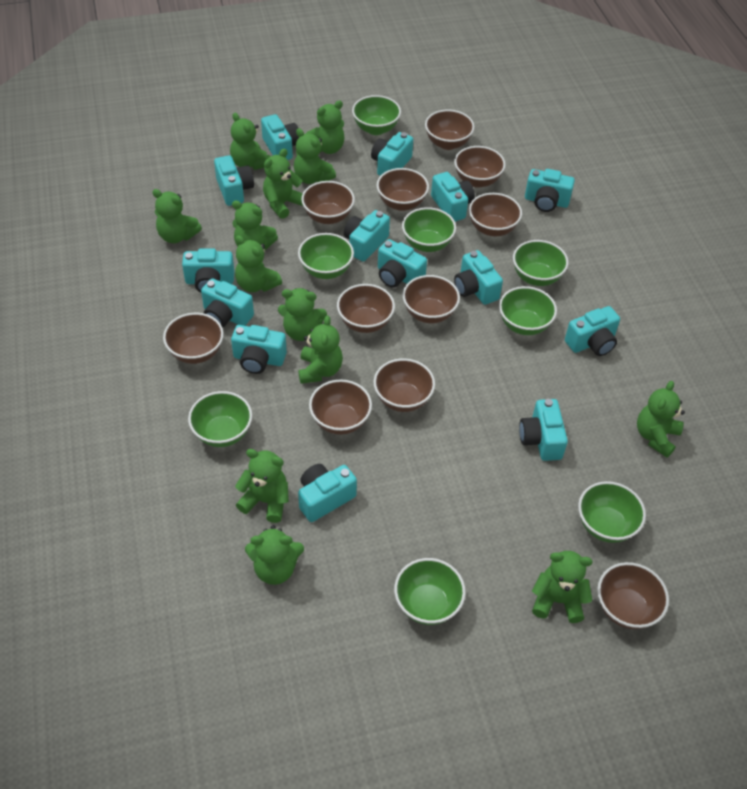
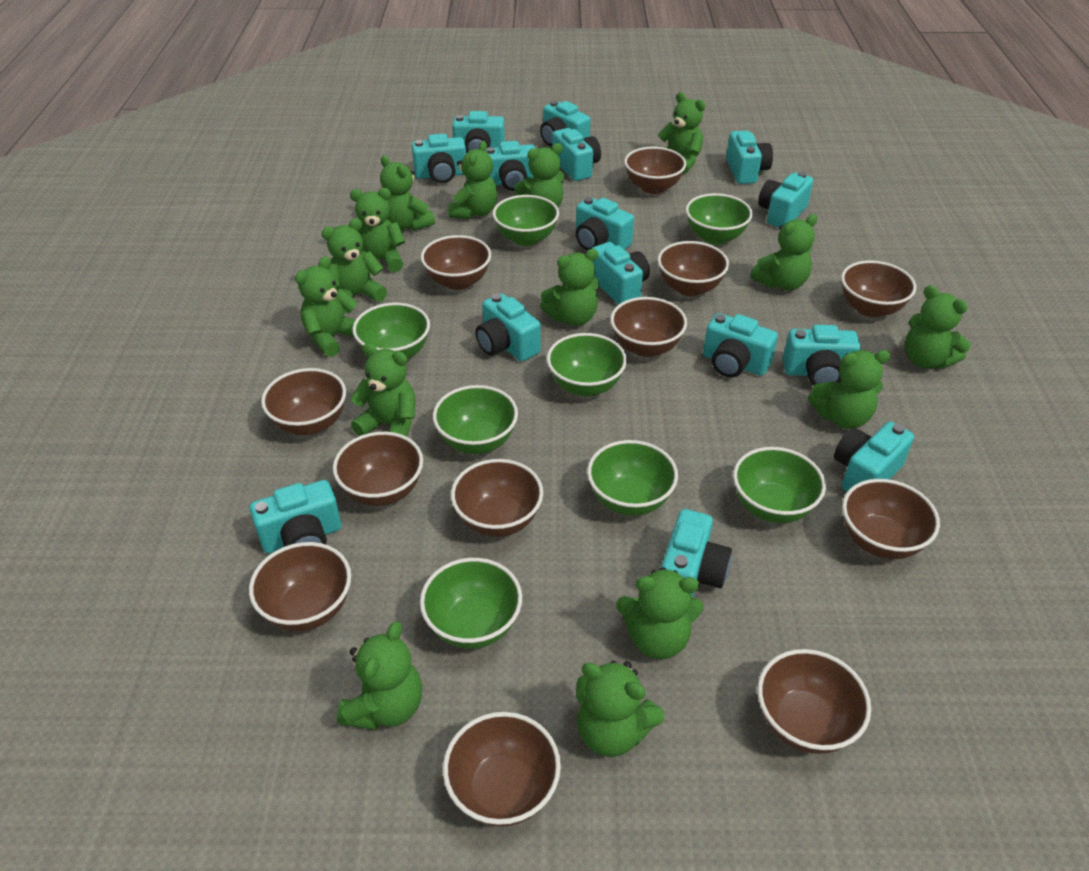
brown bowl: [163,313,224,364] [301,181,355,224] [309,379,372,435] [337,284,395,333] [374,358,435,412] [377,168,429,211] [403,275,460,323] [425,110,475,150] [454,146,506,188] [469,193,522,236] [597,562,669,629] = 11 -> [249,542,351,631] [261,368,346,435] [333,432,423,506] [421,235,491,290] [443,712,561,827] [451,459,543,537] [610,297,687,357] [624,147,686,194] [658,241,729,296] [758,649,871,754] [841,260,916,318] [842,479,940,559] = 12
green teddy bear: [152,189,202,243] [230,113,270,170] [232,200,278,250] [235,235,282,292] [235,449,289,523] [245,525,304,585] [263,149,303,219] [278,288,327,341] [294,128,336,184] [298,315,343,384] [306,100,345,154] [532,551,593,623] [637,381,685,458] = 13 -> [295,256,358,357] [321,218,387,313] [337,622,422,730] [350,188,405,272] [350,343,415,437] [380,156,435,231] [448,141,498,219] [514,143,565,207] [540,249,600,326] [576,660,664,757] [616,567,703,659] [658,92,705,174] [750,214,818,291] [808,350,891,429] [905,285,971,369] = 15
turquoise camera: [182,248,234,293] [201,278,254,328] [214,155,254,206] [231,325,287,374] [261,114,299,160] [298,464,357,522] [344,210,390,262] [371,132,413,176] [378,239,427,288] [431,172,475,222] [454,250,503,305] [519,399,568,461] [525,169,575,212] [565,306,620,356] = 14 -> [249,480,341,553] [412,134,466,183] [452,111,505,153] [475,293,541,362] [486,141,535,191] [540,100,590,146] [552,128,601,181] [576,197,634,250] [592,242,650,305] [661,509,732,598] [703,313,778,377] [726,131,773,184] [758,172,813,227] [783,325,860,386] [834,422,914,492] = 15

